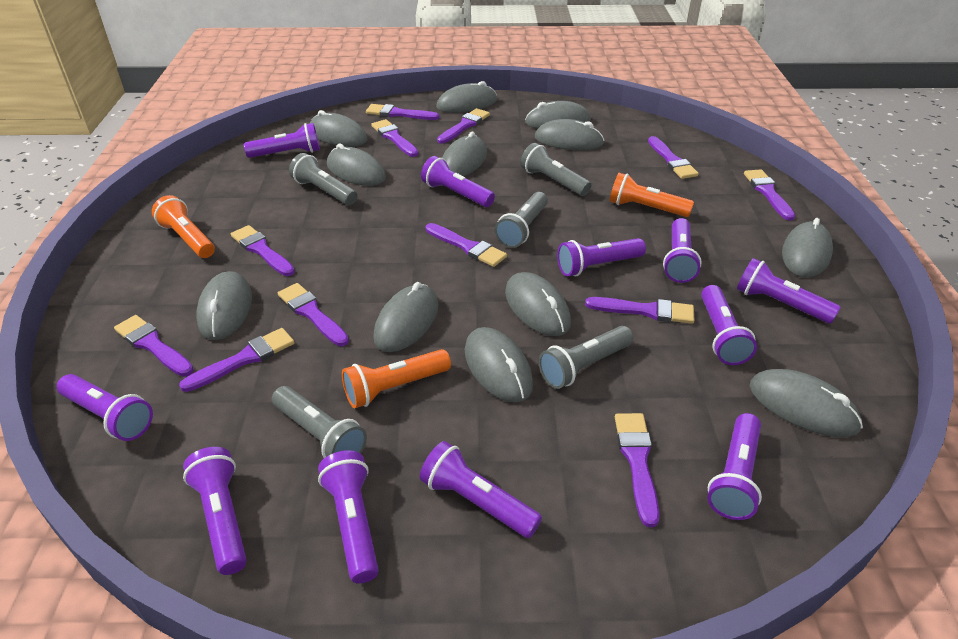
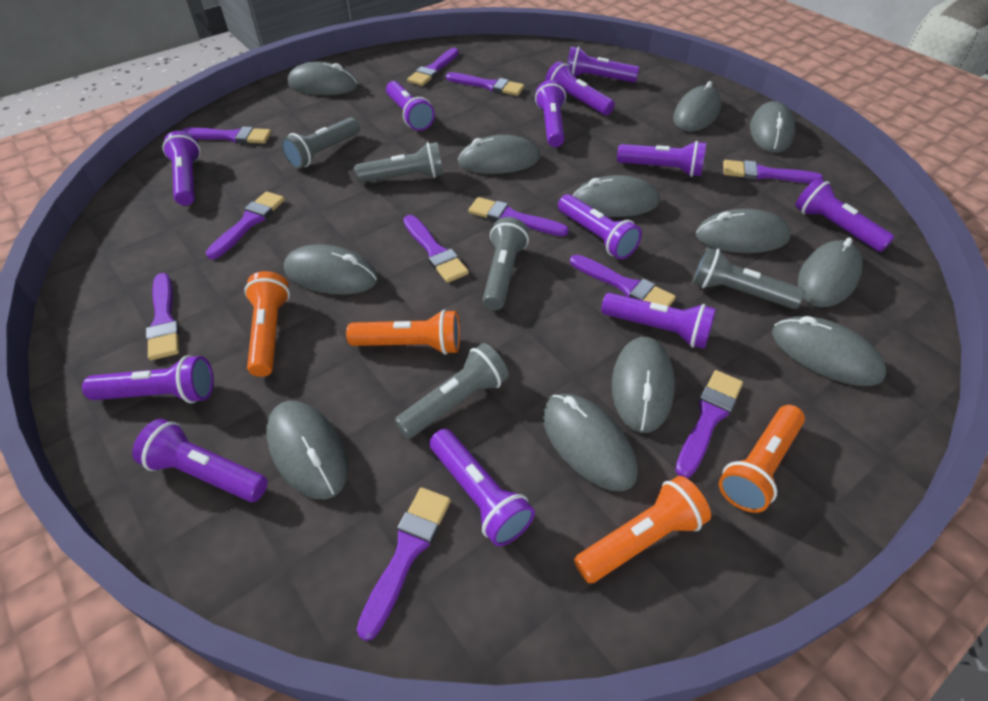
orange flashlight: [152,195,215,258] [342,349,451,408] [610,173,694,217] = 3 -> [244,271,290,377] [346,309,460,355] [574,476,711,583] [719,405,805,513] = 4
purple brush: [114,315,194,377] [179,328,295,392] [231,225,295,276] [278,283,349,346] [366,104,439,120] [371,119,418,157] [426,223,507,267] [437,108,490,144] [585,297,695,324] [615,413,660,527] [648,136,699,179] [744,169,795,221] = 12 -> [146,273,180,360] [182,126,271,144] [206,191,285,259] [357,487,451,641] [404,215,469,283] [407,48,459,86] [446,72,524,96] [468,197,569,236] [570,255,676,307] [675,370,743,478] [723,160,823,183] = 11
purple flashlight: [57,374,153,441] [183,447,247,575] [244,123,320,158] [318,450,379,583] [420,441,542,538] [421,156,495,207] [557,238,646,276] [663,218,702,283] [701,285,757,365] [707,413,762,520] [737,258,841,324] = 11 -> [82,355,214,403] [132,419,268,502] [162,131,201,206] [386,81,435,131] [429,429,535,546] [535,80,566,147] [545,61,615,115] [558,194,642,259] [567,46,639,83] [601,293,716,349] [617,141,706,177] [795,178,895,252] = 12

